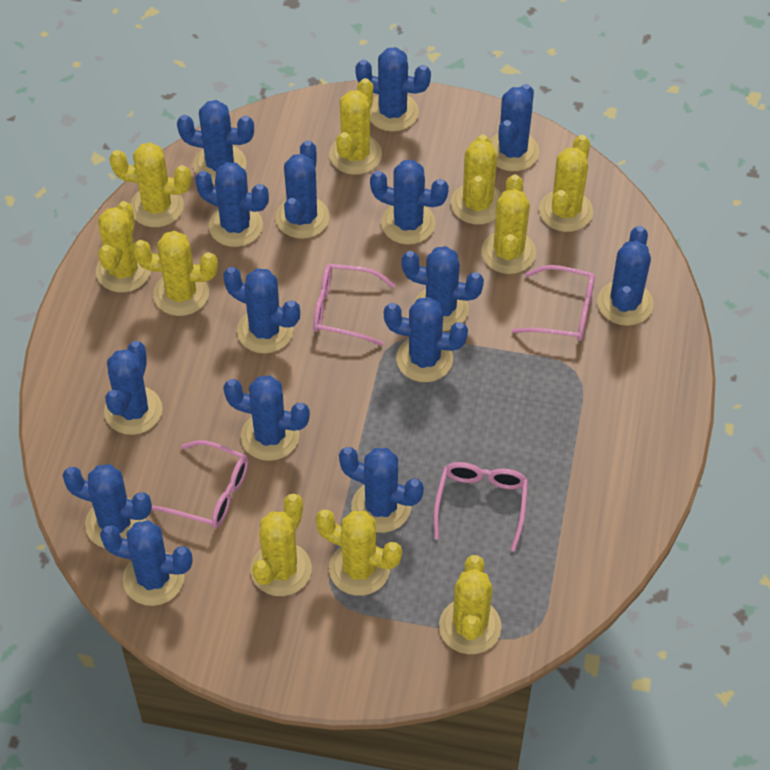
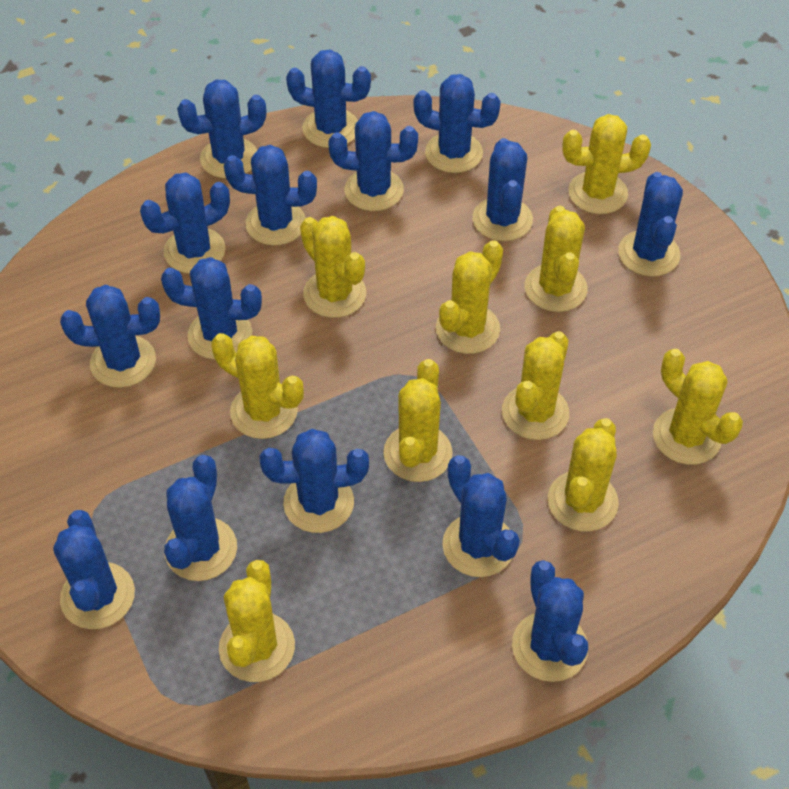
pink glasses: [152,440,248,528] [313,264,396,346] [434,462,528,551] [512,265,595,341] = 4 -> none = 0

